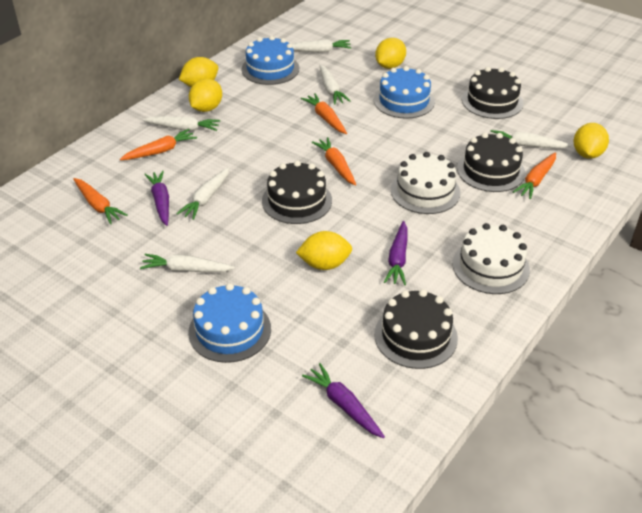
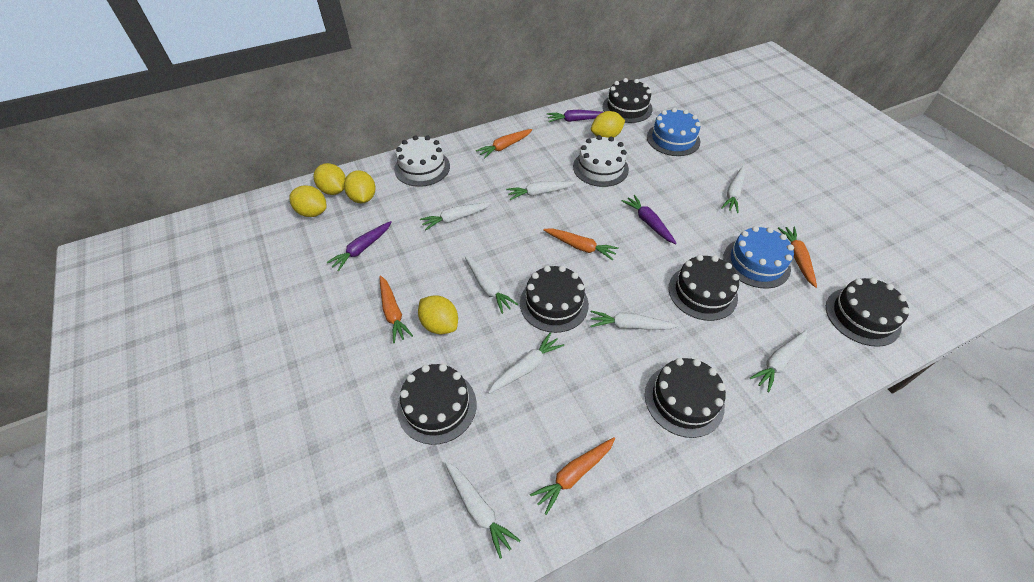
black cake: [262,161,332,224] [374,289,458,369] [457,133,525,192] [462,67,523,119] = 4 -> [397,364,476,445] [520,266,589,333] [603,78,653,123] [645,358,726,438] [669,255,739,321] [826,277,910,347] = 6
blue cake: [188,283,271,363] [241,36,299,85] [374,66,435,119] = 3 -> [647,108,701,156] [723,226,794,289] = 2
white carrot: [140,254,235,272] [143,116,220,131] [176,167,229,220] [292,39,351,53] [319,65,350,105] [491,130,571,148] = 6 -> [420,202,492,231] [445,461,521,559] [464,256,518,314] [488,332,564,394] [506,181,576,200] [590,311,679,330] [721,166,745,213] [750,330,807,392] = 8

